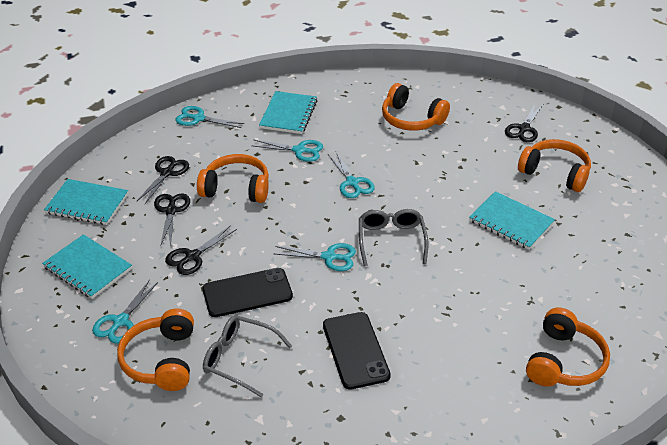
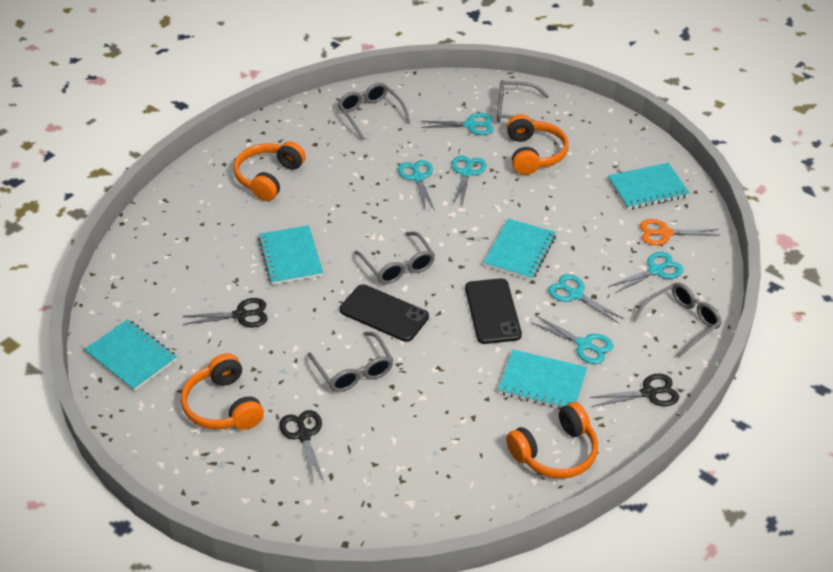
black scissors: [137,156,189,204] [154,193,190,247] [165,225,237,275] [505,104,543,142] = 4 -> [183,298,268,327] [279,410,325,483] [589,374,679,407] = 3
grey glasses: [203,315,292,397] [359,209,428,266] = 2 -> [308,332,393,392] [338,83,410,140] [355,232,435,284] [497,80,549,122] [632,283,722,358] = 5
orange headphones: [117,309,194,391] [197,154,269,203] [382,83,450,131] [518,139,591,192] [526,308,610,387] = 5 -> [181,353,264,430] [233,141,306,201] [506,402,598,479] [507,114,569,175] = 4
orange scissors: none = 0 -> [640,219,720,245] = 1
turquoise notebook: [42,234,132,299] [44,179,128,225] [259,91,317,134] [469,191,555,250] = 4 -> [84,319,177,391] [258,225,323,285] [483,218,556,280] [498,350,587,409] [608,163,690,210] = 5
turquoise scissors: [92,280,158,343] [175,106,244,128] [251,140,323,162] [275,243,356,271] [328,152,375,198] = 5 -> [398,160,435,211] [421,113,494,135] [451,156,486,205] [531,315,613,364] [548,274,625,324] [609,252,683,293] = 6

